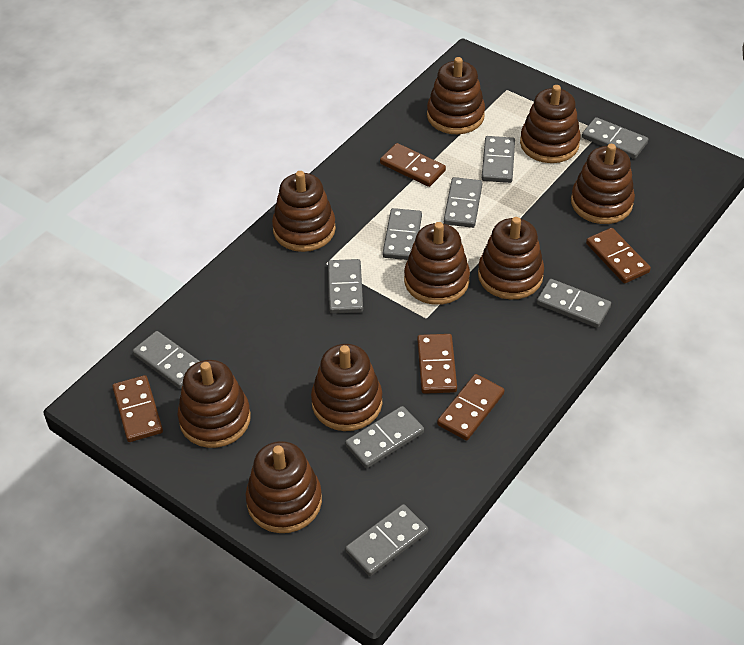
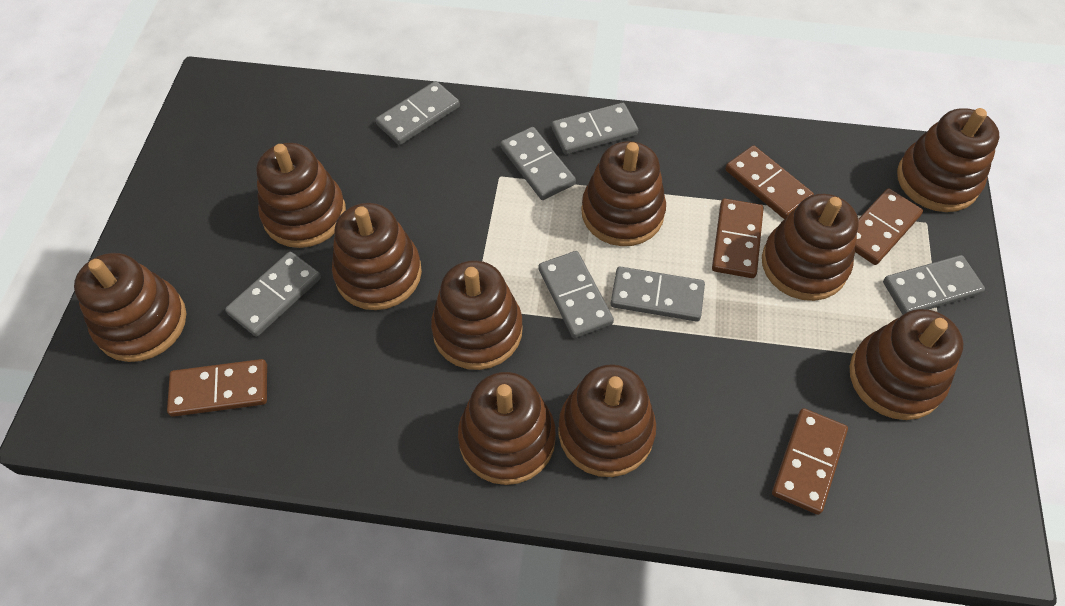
brown stacking toy: [178,360,251,448] [246,441,322,533] [272,171,336,252] [311,344,382,431] [404,222,470,305] [427,57,485,134] [478,217,544,300] [520,85,581,163] [571,144,635,224] = 9 -> [74,253,186,362] [256,143,346,248] [332,203,422,310] [431,260,523,370] [458,372,556,485] [558,364,656,477] [581,141,666,246] [762,194,858,301] [850,309,963,420] [897,108,999,212] = 10
grey domino: [133,331,200,389] [328,259,363,314] [345,406,424,468] [345,504,428,576] [383,208,422,260] [444,177,482,228] [482,136,515,183] [536,279,611,328] [582,117,648,159] = 9 -> [225,252,321,337] [376,81,460,145] [500,127,576,200] [539,251,614,338] [552,103,638,154] [611,267,705,322] [883,255,985,314] = 7

